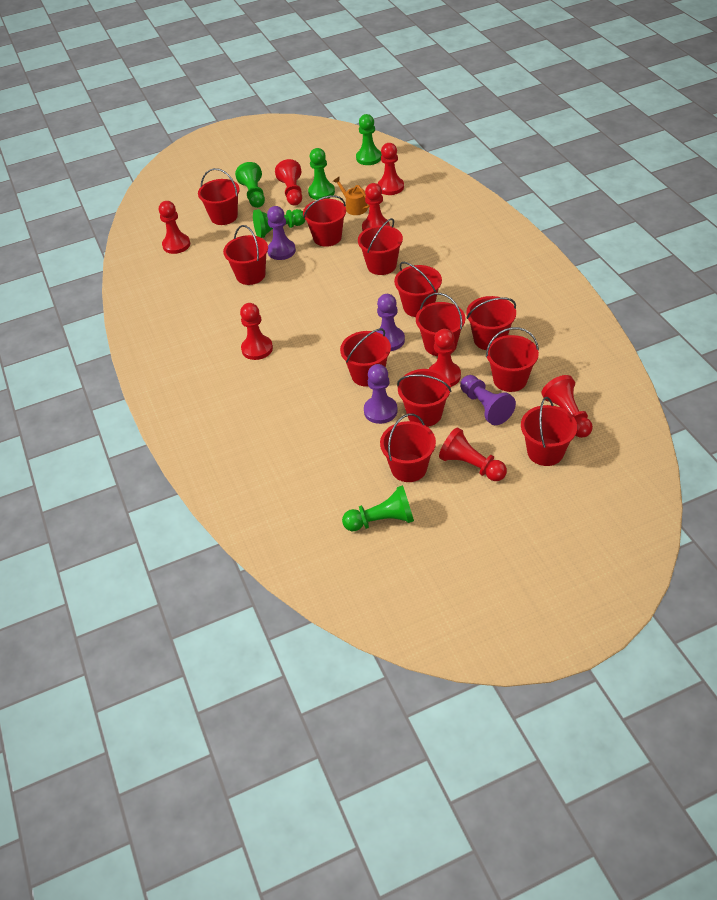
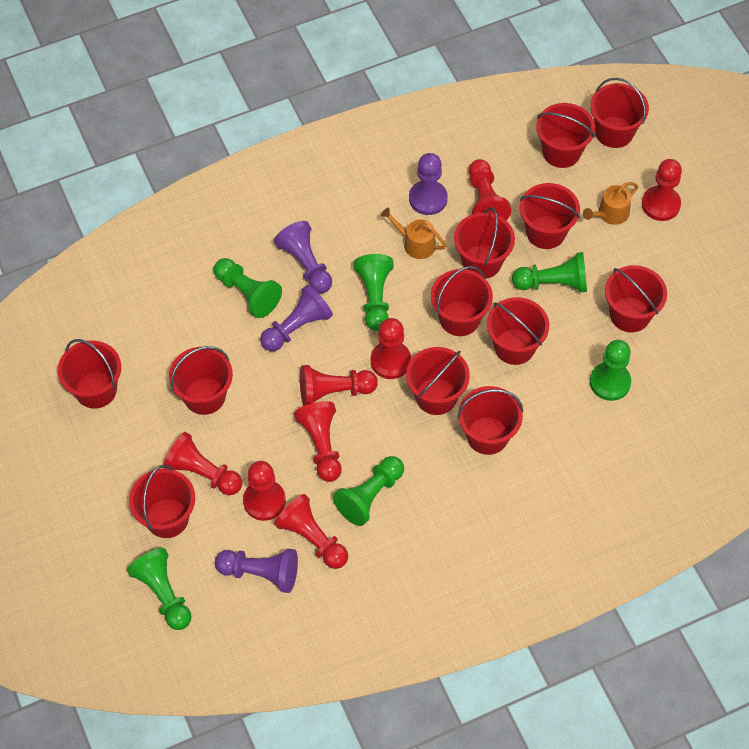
green pawn: [235,162,265,208] [253,209,305,238] [308,148,335,200] [342,485,414,531] [356,114,382,165] = 5 -> [127,548,192,630] [213,258,282,318] [333,456,404,526] [354,254,394,331] [512,252,587,292] [590,340,631,401] = 6
orange watering can: [333,177,369,215] = 1 -> [381,208,446,259] [583,182,638,225] = 2

